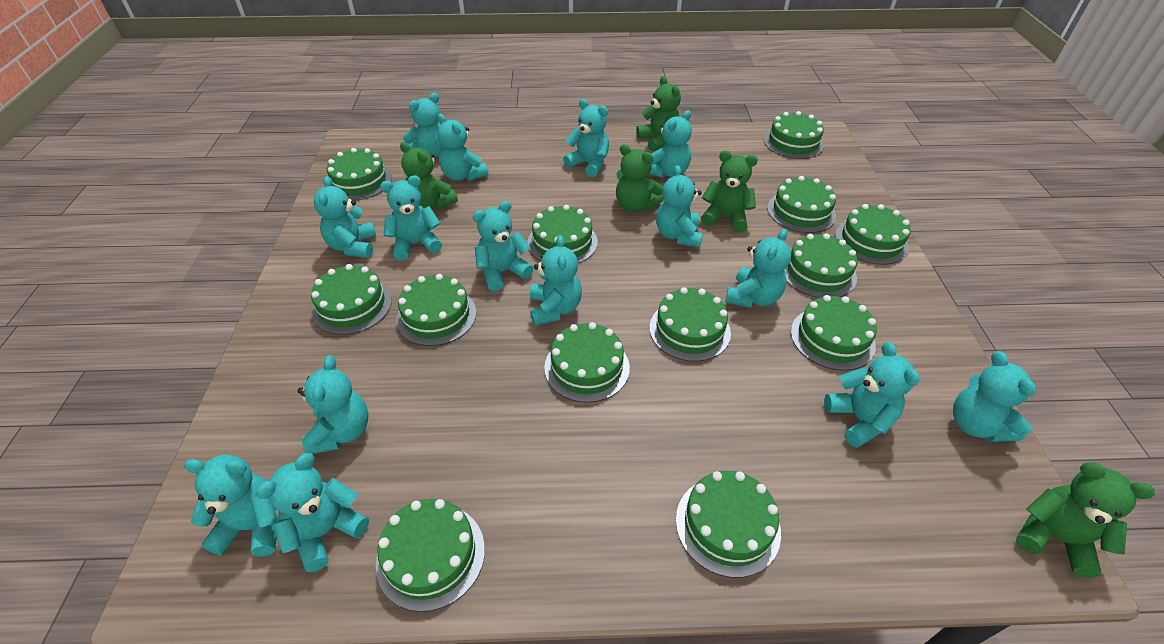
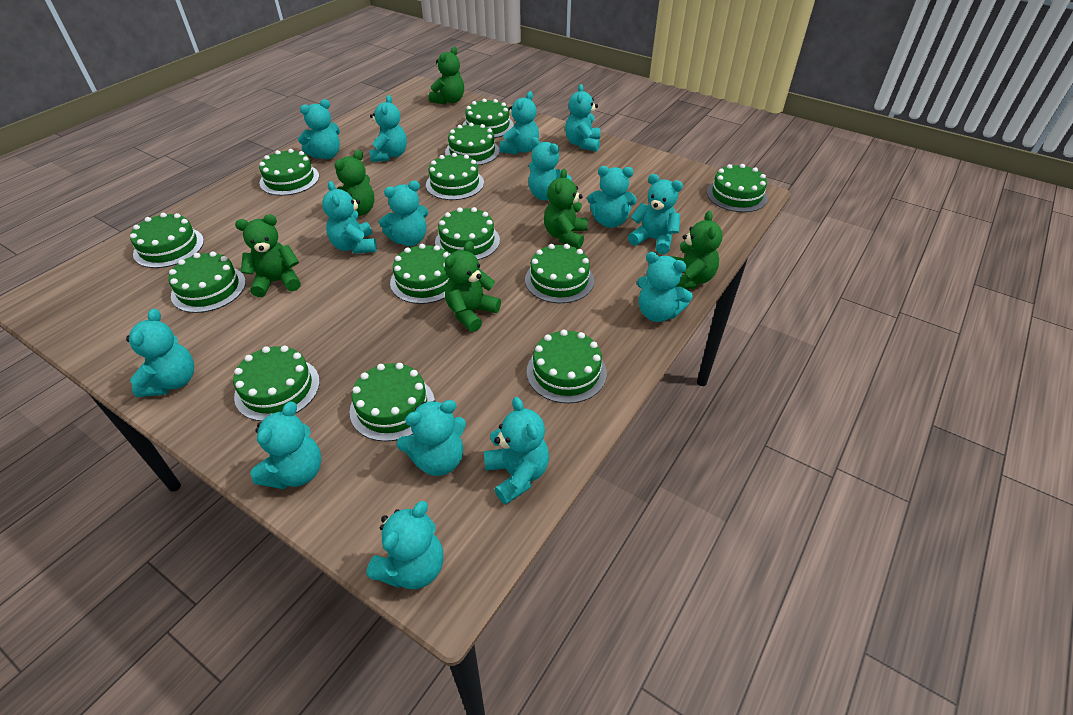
green teddy bear: [400,142,458,210] [616,144,664,212] [636,76,681,152] [701,150,758,232] [1016,462,1155,577] = 5 -> [235,214,301,297] [334,150,375,216] [429,47,464,104] [445,241,501,332] [544,169,588,248] [671,211,723,289] = 6

